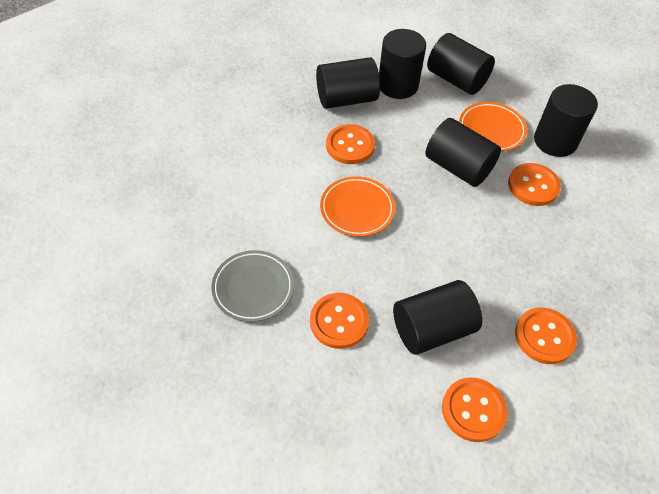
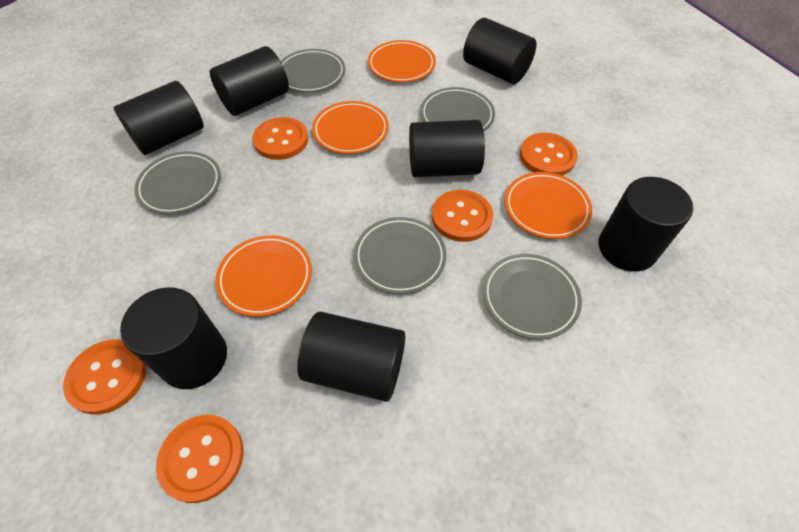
black cylinder: [316,57,380,109] [379,29,426,99] [393,280,482,355] [426,118,501,187] [427,33,495,95] [534,84,598,157] = 6 -> [114,81,204,155] [120,287,227,389] [210,46,289,116] [297,312,405,402] [409,120,485,177] [463,18,536,84] [599,177,693,272] = 7
grey plate: [211,250,294,322] = 1 -> [134,151,221,214] [280,49,345,93] [354,217,446,294] [420,87,495,131] [483,254,582,339] = 5
orange plate: [320,176,395,237] [459,102,527,152] = 2 -> [215,235,312,317] [312,101,389,154] [368,40,436,82] [504,172,592,239] = 4

